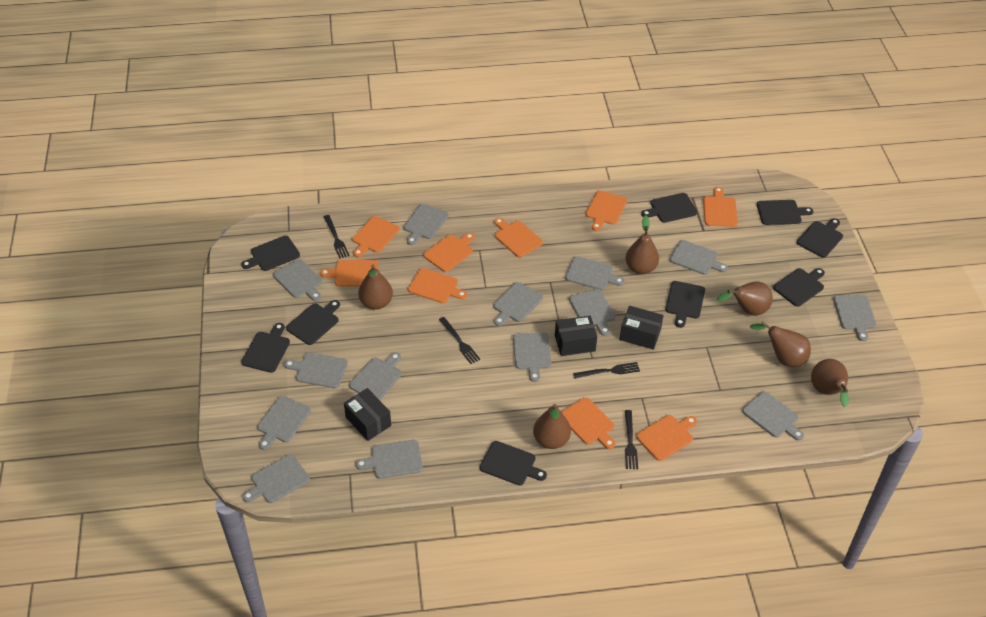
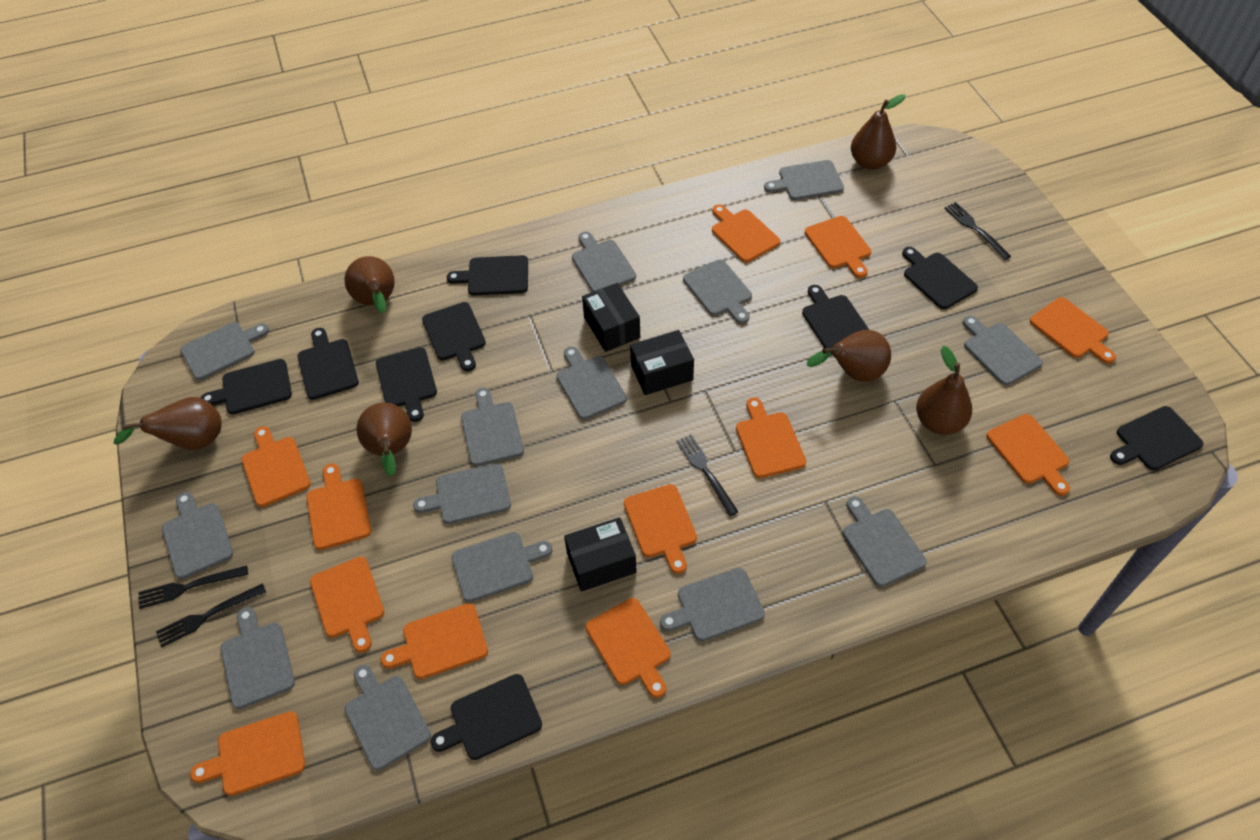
orange cutting board: [320,260,379,286] [352,216,400,257] [408,268,467,303] [423,233,475,272] [494,218,543,257] [561,397,615,449] [586,190,627,231] [636,415,697,461] [703,187,738,227] = 9 -> [190,711,305,796] [242,426,311,507] [306,463,371,550] [310,557,384,653] [380,603,488,679] [586,598,671,698] [624,484,697,574] [712,204,780,262] [736,397,806,478] [805,216,871,278] [986,414,1070,496] [1030,297,1116,364] = 12

